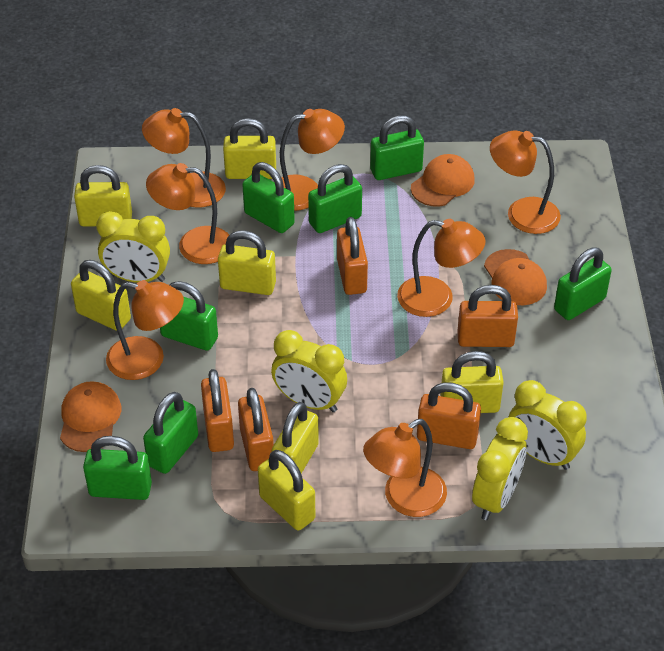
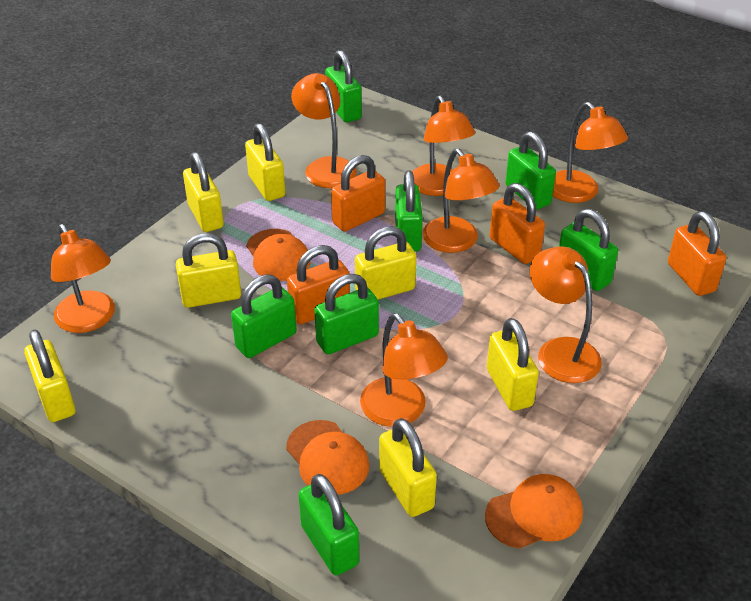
orange padlock: [201,369,234,452] [238,388,274,471] [337,217,368,295] [417,382,481,449] [457,285,518,347] = 5 -> [287,245,350,324] [331,155,385,232] [490,183,545,264] [668,211,726,296] = 4
yellow clock: [96,211,170,282] [271,330,347,412] [472,417,528,520] [509,380,587,470] = 4 -> none = 0

